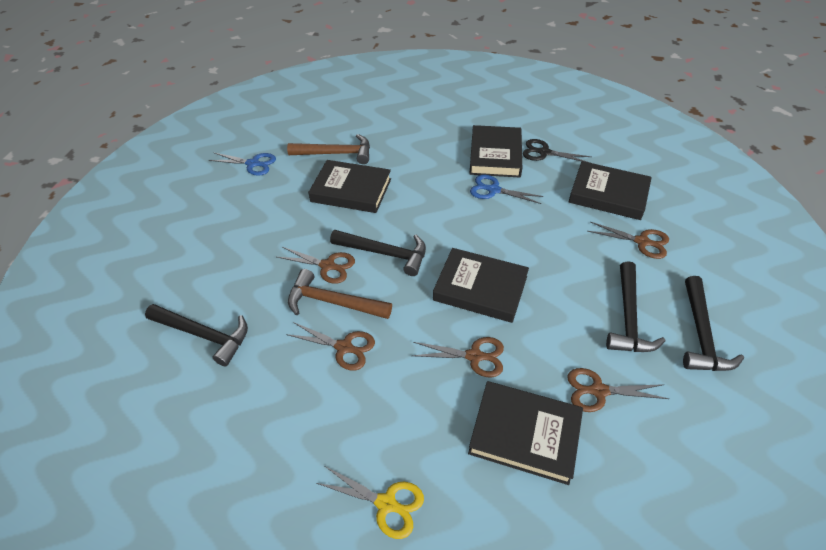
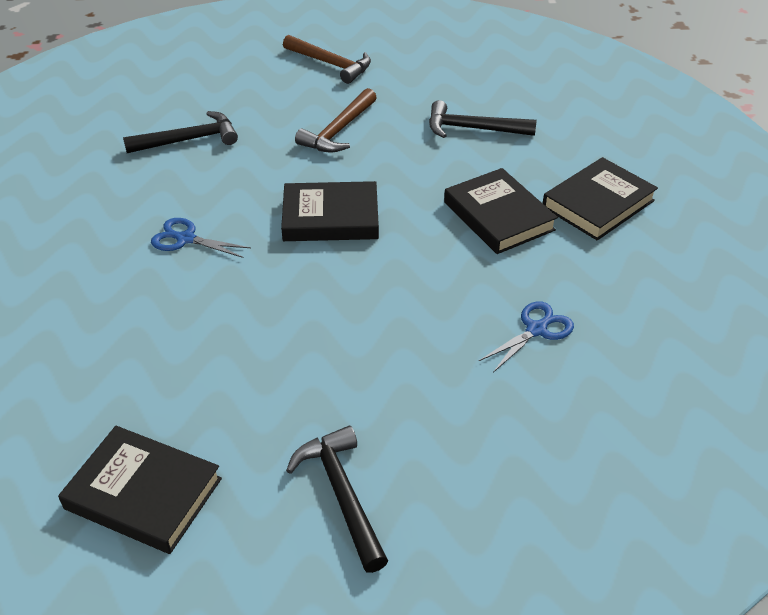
black book: [308,160,391,213] [433,248,529,323] [468,381,583,485] [469,125,522,178] [569,161,652,220] = 5 -> [58,426,222,554] [281,181,379,241] [444,168,558,254] [543,157,658,241] = 4
black hammer: [145,304,248,367] [330,230,426,276] [606,261,665,352] [683,276,744,371] = 4 -> [123,111,238,153] [286,426,388,573] [429,100,537,138] = 3
black scissors: [522,139,591,163] = 1 -> none = 0
brown scissors: [277,247,355,284] [286,322,375,370] [412,337,504,377] [567,368,669,412] [587,222,669,259] = 5 -> none = 0
yellow scissors: [316,466,424,539] = 1 -> none = 0

